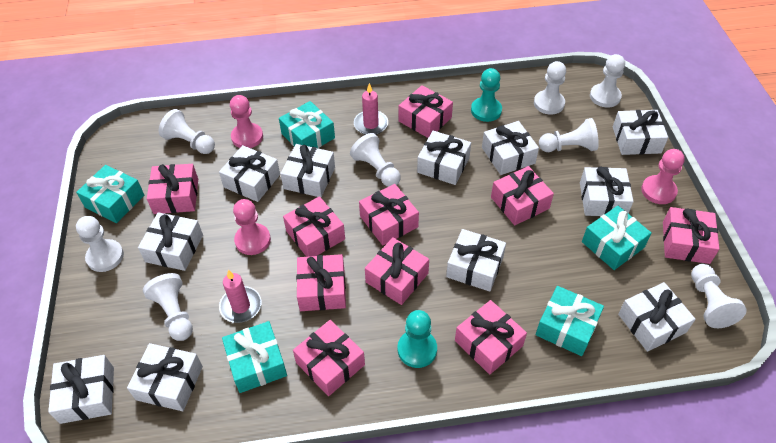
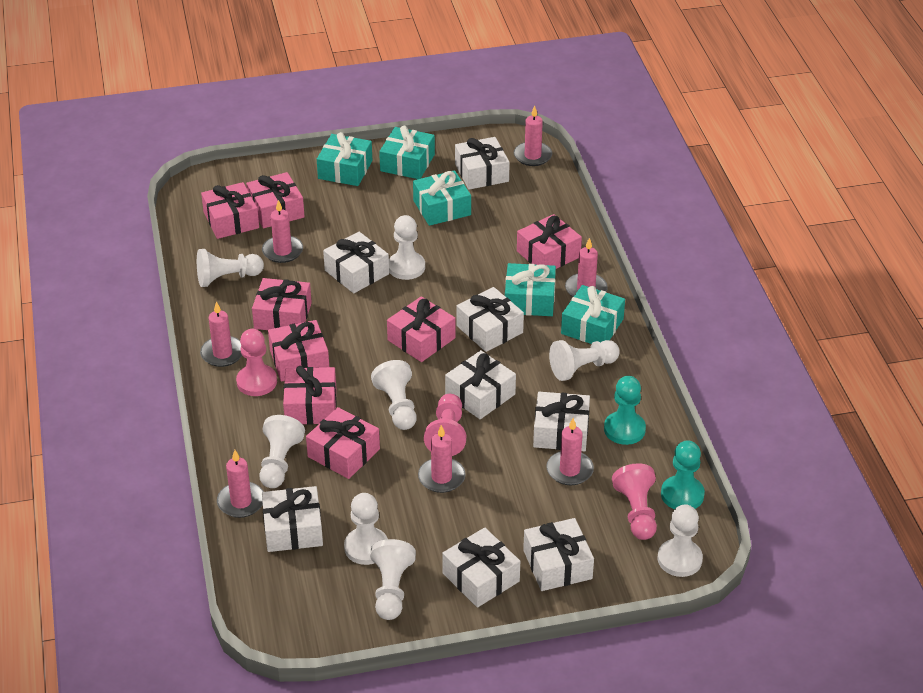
pink candle: [219,270,261,323] [354,83,388,135] = 2 -> [200,301,242,367] [217,450,264,518] [262,200,303,263] [418,425,466,493] [514,105,552,166] [546,418,594,485] [565,238,608,297] = 7
pink gift: [147,164,198,214] [283,196,345,257] [293,320,365,396] [296,254,346,311] [359,184,419,246] [365,237,429,305] [399,85,453,138] [455,300,527,375] [491,166,554,225] [663,207,719,264] = 10 -> [201,182,259,239] [246,172,305,228] [252,278,312,330] [268,320,329,382] [283,366,337,425] [306,407,380,479] [387,296,455,362] [517,214,582,269] = 8
white gift: [48,355,114,424] [127,343,203,411] [138,212,203,271] [219,145,280,202] [280,144,335,197] [417,130,471,185] [446,229,506,292] [482,121,539,175] [580,167,634,216] [613,110,668,155] [618,282,696,352] = 11 -> [262,486,323,552] [323,232,389,293] [442,527,520,608] [445,350,516,419] [455,137,510,190] [456,287,524,352] [523,518,594,591] [533,392,590,451] = 8

